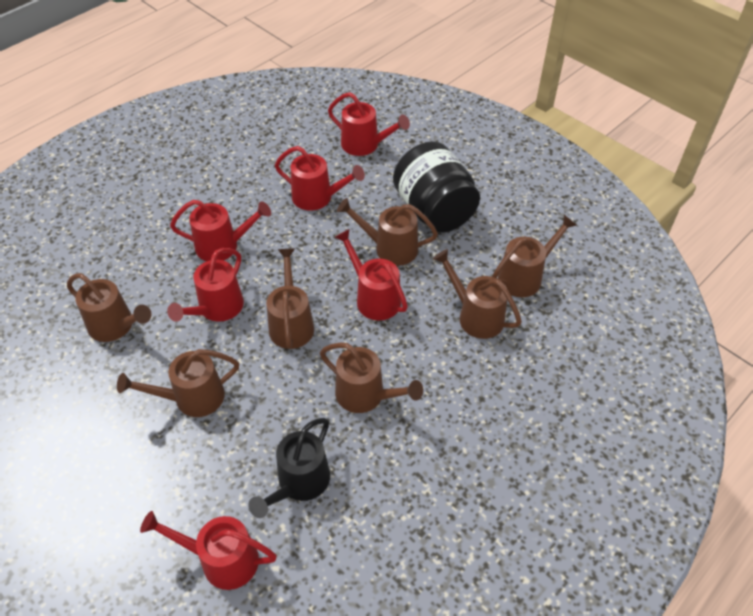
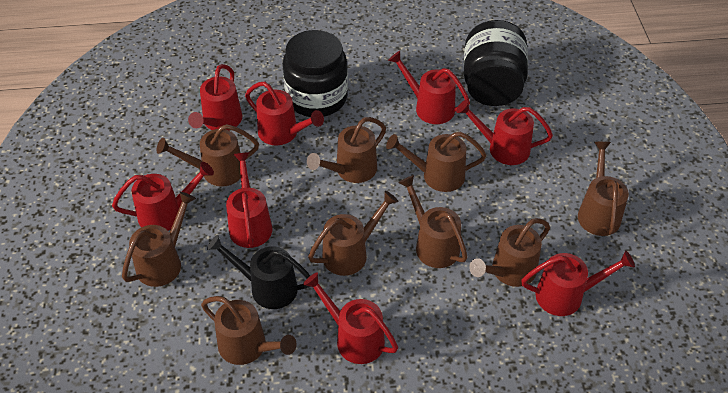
black jar: [393,141,480,233] = 1 -> [283,30,348,117] [464,20,528,106] = 2
brown watering can: [67,273,152,342] [117,349,239,417] [266,249,314,349] [320,342,423,413] [337,198,438,266] [433,249,522,339] [492,215,577,297] = 7 -> [122,192,196,287] [156,124,259,187] [201,296,297,365] [307,117,386,183] [308,191,399,276] [386,131,486,192] [398,175,468,268] [469,218,550,287] [578,142,629,236] = 9
red watering can: [140,511,277,590] [167,248,244,322] [170,200,271,261] [275,146,365,210] [328,92,410,156] [335,229,408,321] = 6 -> [112,162,214,231] [188,64,242,130] [226,152,272,248] [245,82,324,145] [303,272,398,364] [388,51,470,124] [456,100,553,165] [521,251,635,316] = 8

